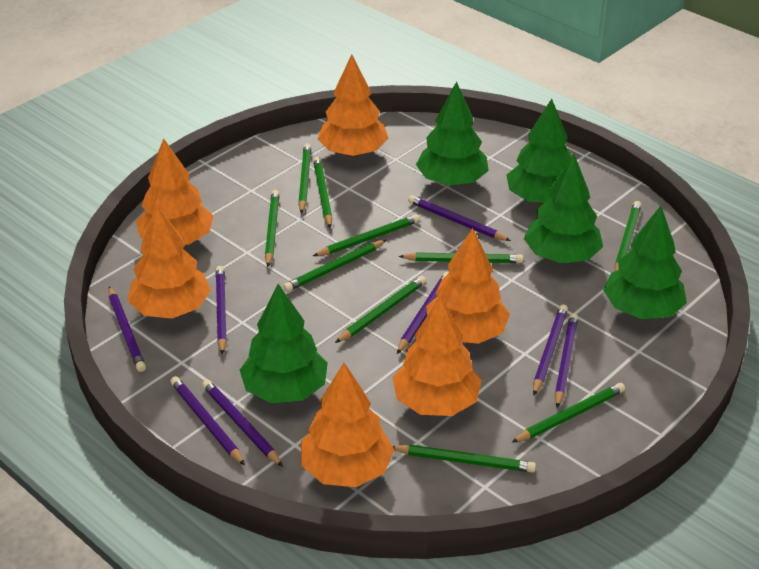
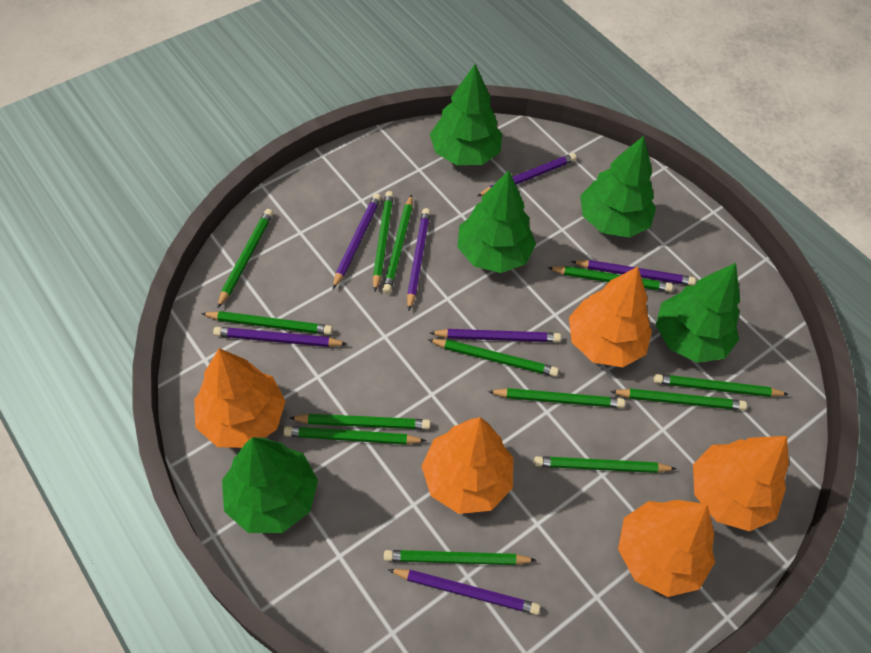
green pencil: [265,190,280,267] [283,240,386,292] [298,143,311,214] [313,157,332,228] [313,214,420,256] [335,276,426,343] [393,445,536,473] [398,252,523,263] [511,383,625,443] [615,201,641,271] = 10 -> [201,311,332,335] [217,209,273,309] [283,426,426,445] [290,414,430,429] [373,191,394,292] [382,194,413,294] [384,550,536,565] [428,339,559,377] [488,388,625,408] [534,456,677,473] [548,266,673,292] [610,389,747,410] [654,374,789,397] = 13
orange tree: [128,205,211,319] [136,138,213,245] [301,363,394,487] [318,54,389,157] [393,296,482,416] [426,228,510,344] = 6 -> [194,348,286,448] [421,417,513,514] [569,267,652,367] [618,500,715,597] [693,436,789,532] = 5
purple pencil: [109,287,146,372] [170,376,245,465] [202,379,283,467] [215,266,227,355] [397,272,449,354] [408,195,511,241] [533,305,568,395] [555,313,578,408] = 8 -> [213,327,347,347] [333,194,381,289] [388,569,540,615] [407,208,431,311] [430,329,561,342] [477,153,577,196] [571,260,696,286] = 7

